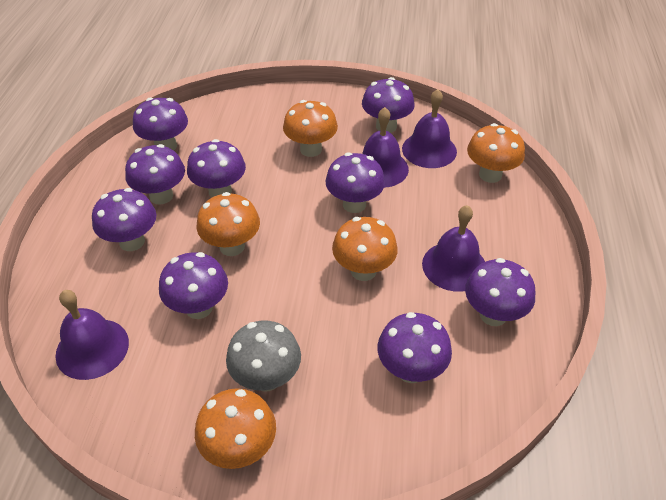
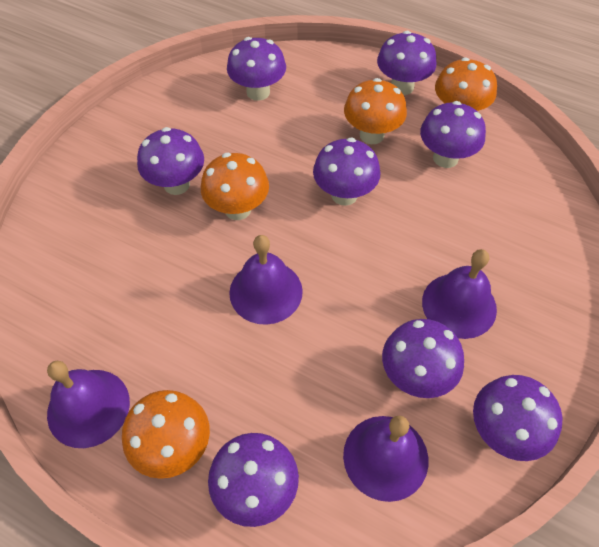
grey mushroom: [226,321,301,392] = 1 -> none = 0
orange mushroom: [195,388,276,469] [197,192,260,256] [283,100,338,157] [332,217,398,281] [467,123,525,183] = 5 -> [122,390,210,479] [201,153,269,220] [344,78,407,144] [435,58,497,111] = 4
purple mushroom: [92,188,156,251] [125,144,185,205] [133,98,188,151] [159,252,228,319] [187,139,246,198] [325,152,385,213] [362,77,414,133] [377,312,452,383] [465,258,535,326] = 9 -> [137,127,204,195] [208,433,299,527] [227,37,286,101] [313,138,380,206] [377,31,436,95] [382,319,464,398] [420,101,486,168] [473,375,562,461] = 8

